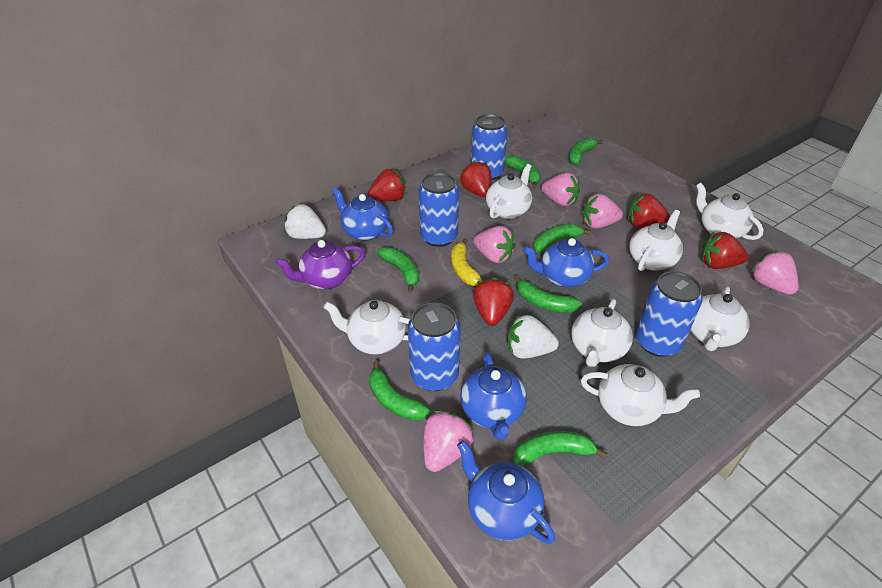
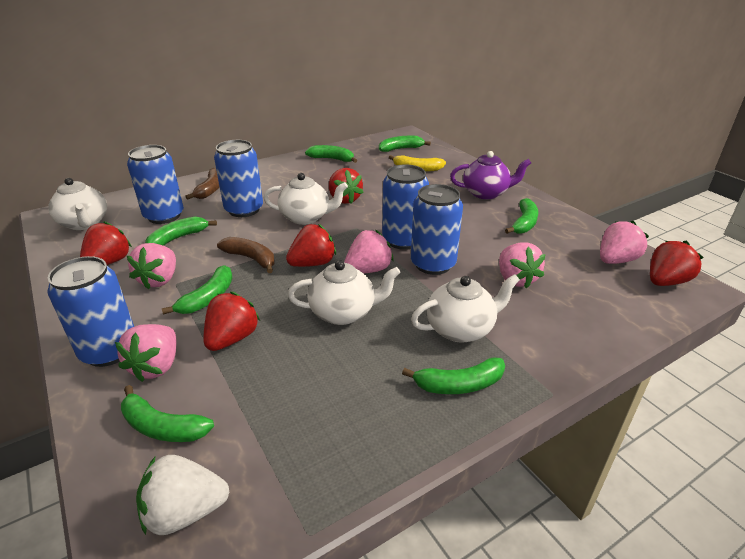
blue can: [408,302,461,391] [419,173,459,247] [471,114,507,180] [636,271,703,357] = 4 -> [47,256,134,367] [127,145,184,224] [214,140,263,217] [382,164,429,250] [411,184,463,275] = 5
blue teapot: [332,187,393,241] [457,440,555,544] [460,352,527,440] [523,238,609,288] = 4 -> none = 0
brown banana: none = 0 -> [185,168,219,200] [217,237,275,273] = 2
white strawberry: [284,204,326,239] [507,314,559,359] = 2 -> [136,455,229,535] = 1
white teapot: [324,300,410,354] [486,164,532,219] [571,299,633,367] [581,364,700,426] [629,210,683,271] [690,286,749,351] [696,183,764,240] = 7 -> [48,178,107,230] [263,173,348,225] [288,260,400,325] [411,274,520,342] = 4

